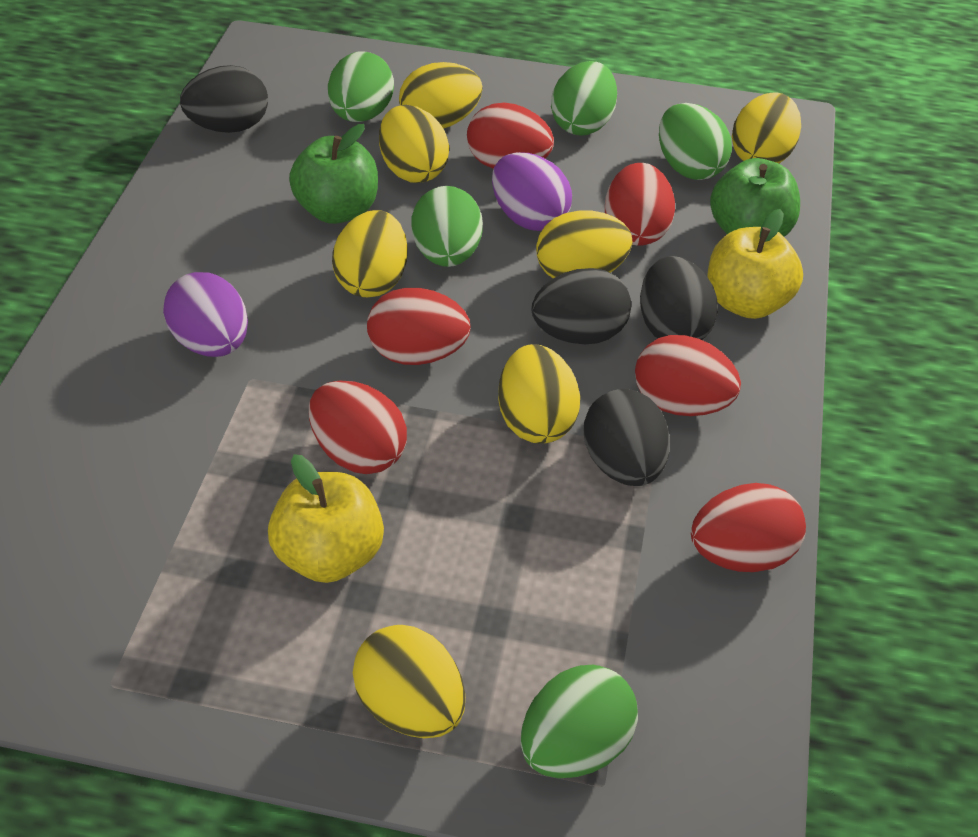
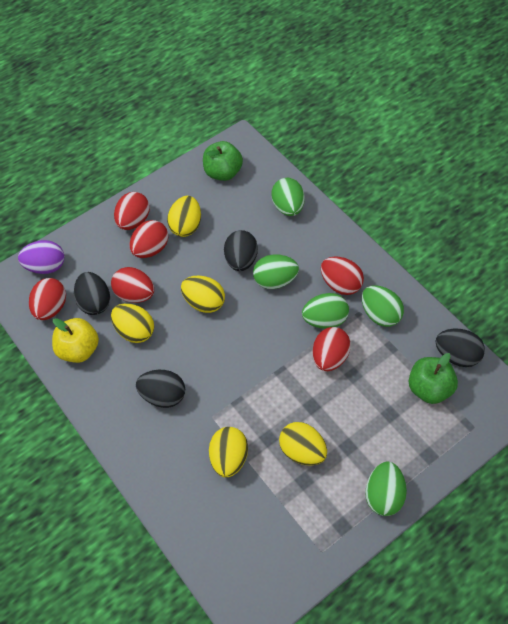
purple egg: [163,272,248,357] [492,152,572,231] = 2 -> [18,240,64,274] = 1
yellow apple: [268,454,384,583] [707,209,803,319] = 2 -> [52,318,99,363] = 1
yellow egg: [332,210,408,297] [353,625,465,738] [379,105,449,183] [399,62,483,129] [498,344,580,444] [536,211,632,278] [732,92,801,164] = 7 -> [111,304,154,343] [167,196,201,237] [181,276,225,313] [209,427,248,478] [279,422,327,465] = 5

